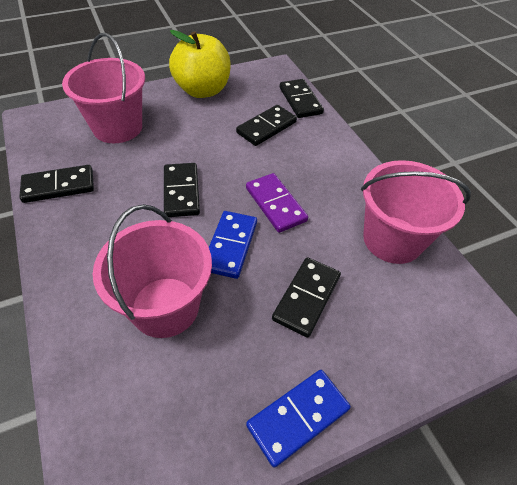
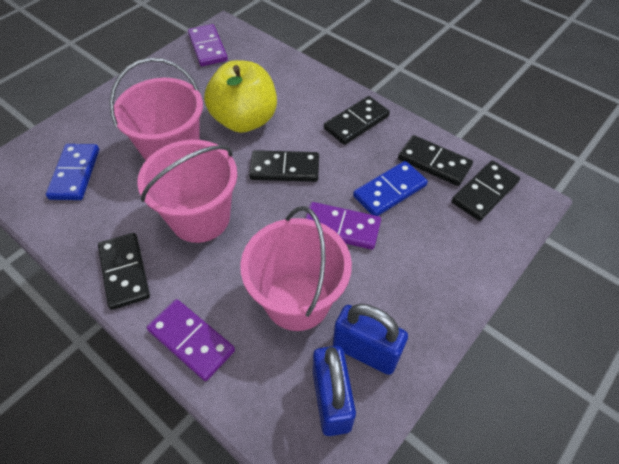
blue padlock: none = 0 -> [313,346,356,436] [333,304,408,375] = 2
purple domino: [246,173,308,233] = 1 -> [147,299,235,381] [188,24,228,66] [305,202,381,250] = 3

